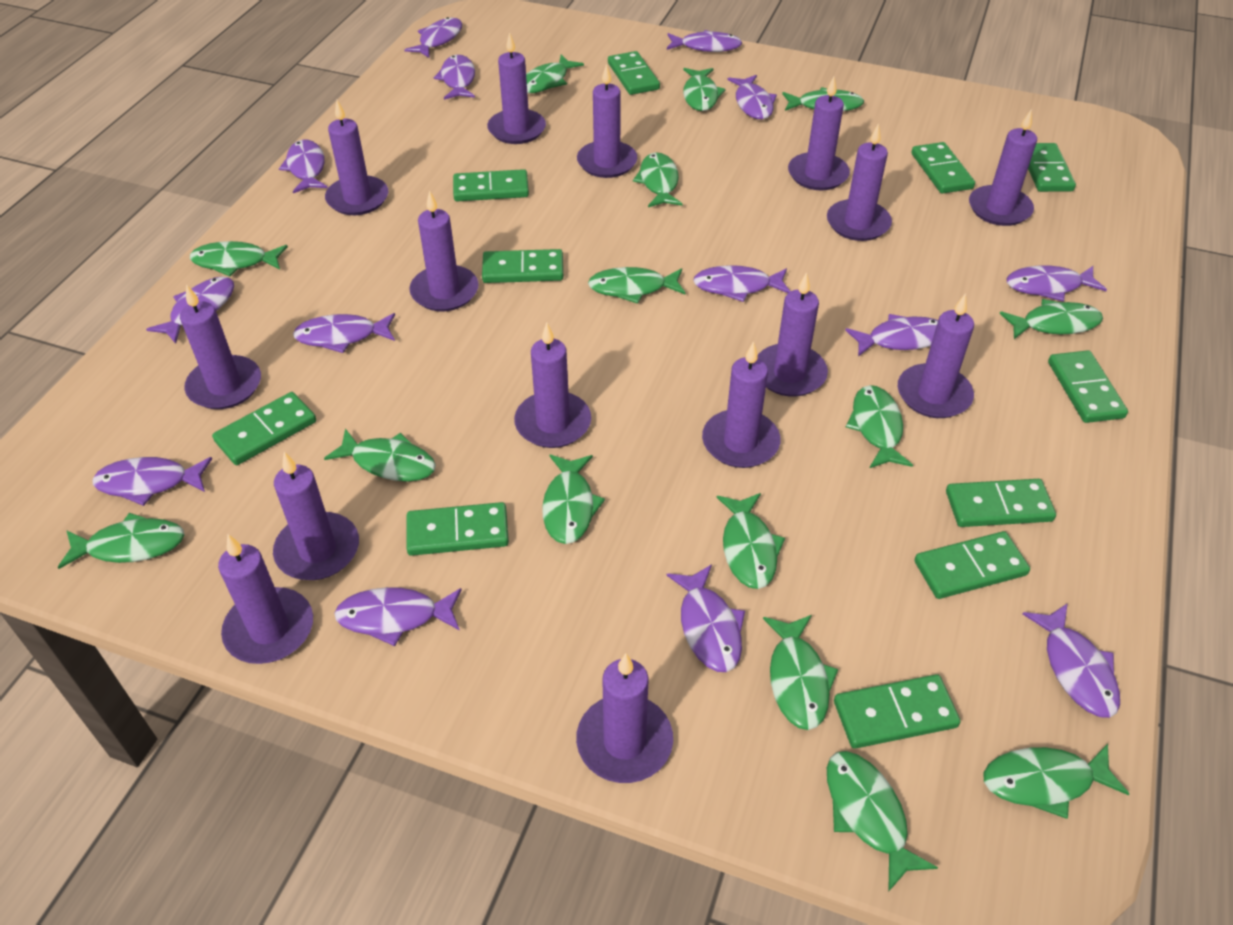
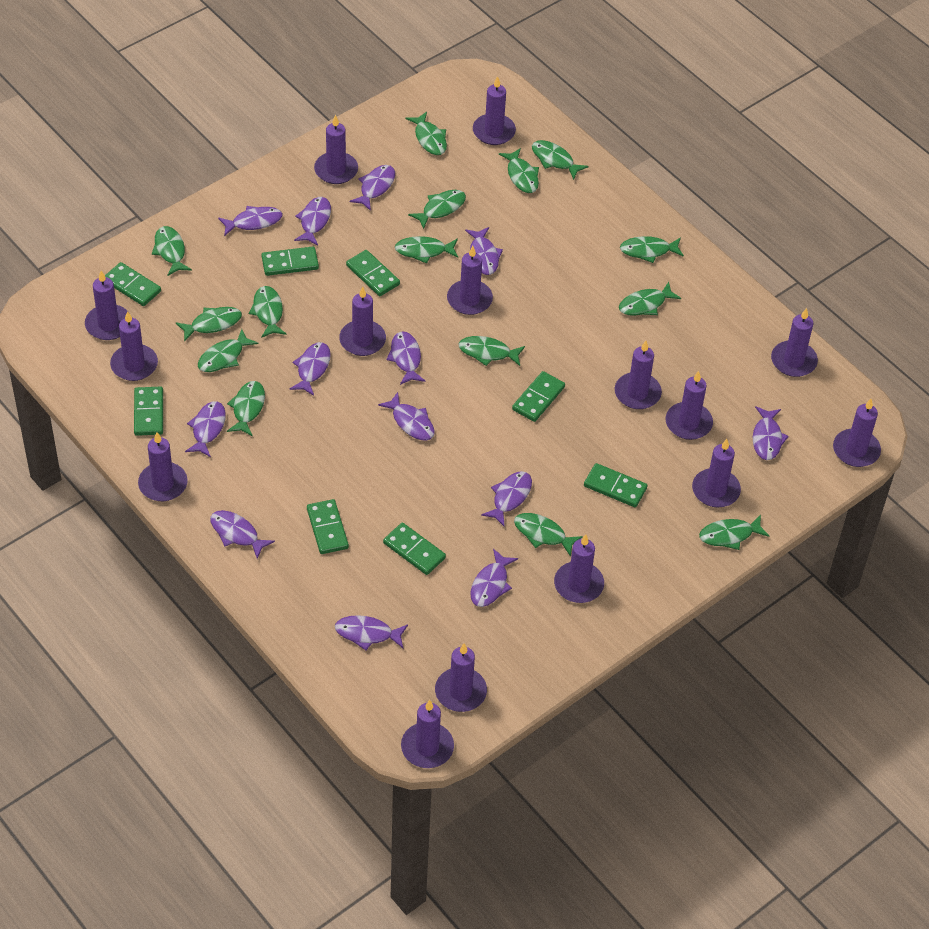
green domino: [212,392,316,465] [406,502,509,556] [453,169,529,201] [482,249,563,283] [608,51,660,95] [834,674,960,749] [911,142,975,194] [914,531,1030,599] [946,479,1056,527] [1028,143,1076,192] [1048,350,1128,423] = 11 -> [105,262,161,306] [134,387,163,436] [262,247,319,276] [307,499,349,554] [346,250,400,296] [383,523,446,575] [512,371,565,422] [584,463,647,507] = 8
purple fish: [92,457,212,506] [146,276,234,344] [279,140,328,193] [293,313,395,353] [334,587,462,646] [405,17,462,58] [433,55,475,100] [666,564,745,672] [667,30,742,52] [693,265,791,302] [727,75,777,119] [845,314,938,357] [1007,266,1107,302] [1023,603,1120,718] = 14 -> [185,401,226,457] [210,510,275,559] [218,206,282,236] [289,342,331,396] [294,197,331,245] [335,615,408,650] [350,165,395,211] [378,392,435,441] [386,332,425,385] [465,227,503,275] [470,549,518,607] [481,471,532,527] [753,406,789,460] = 13

